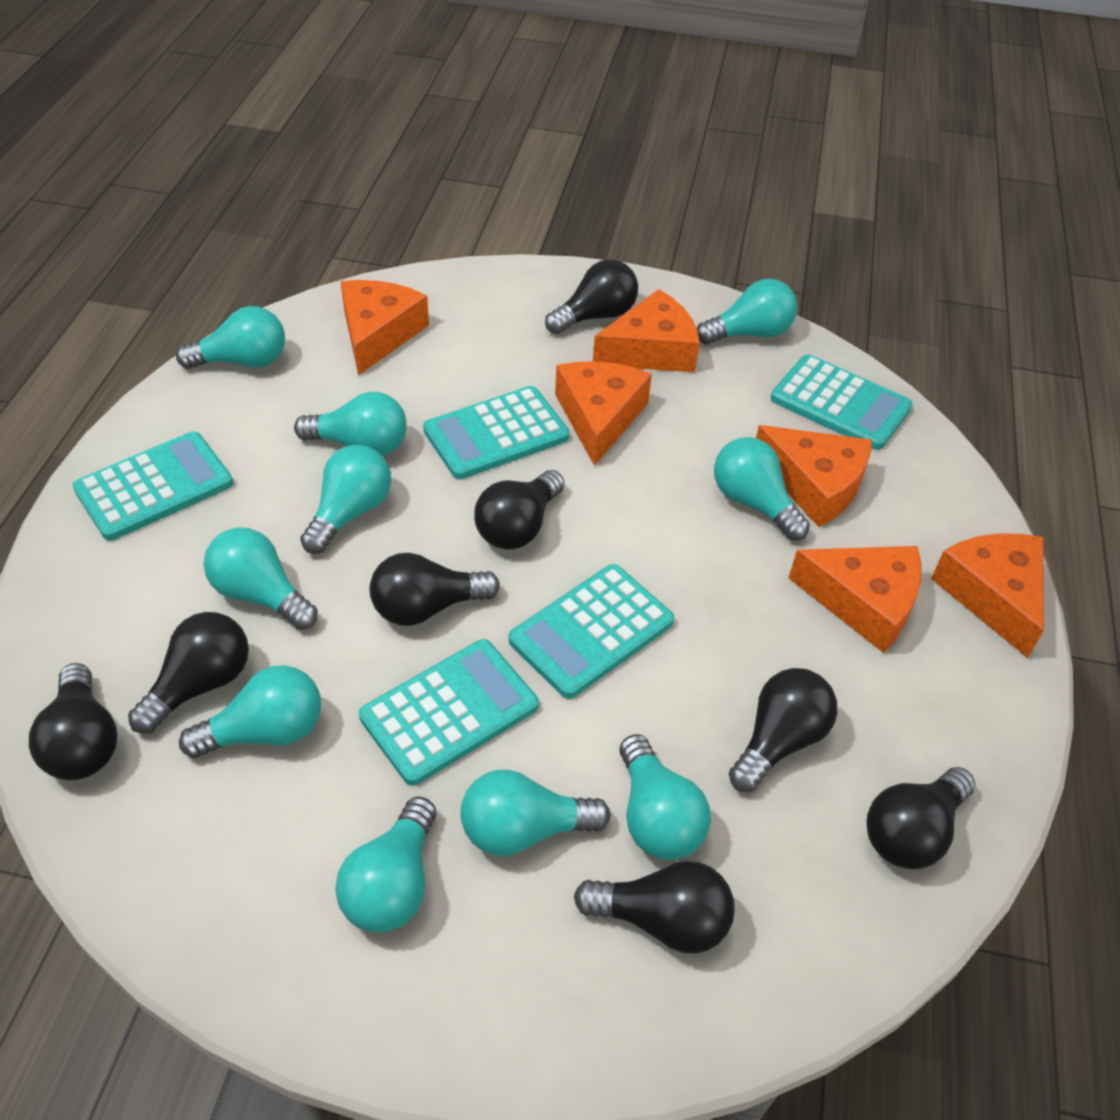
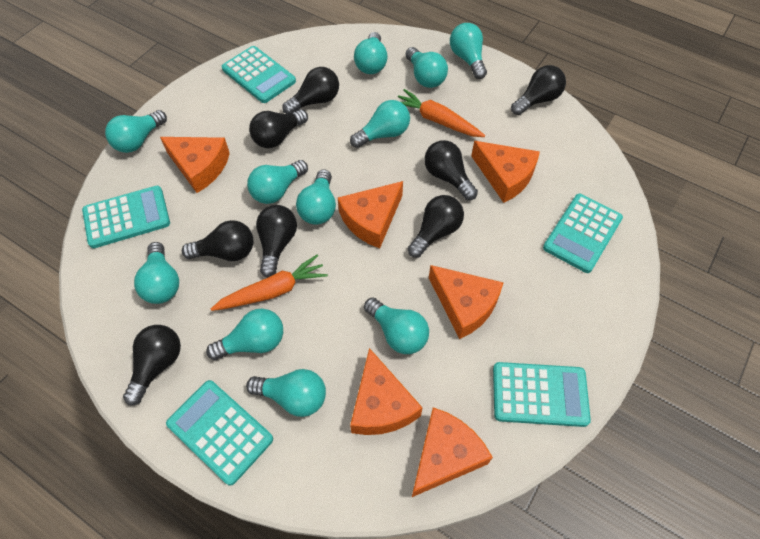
orange carrot: none = 0 -> [211,255,328,311] [398,89,485,137] = 2
turquoise light bulb: [176,306,285,369] [179,665,321,758] [203,527,318,630] [294,392,407,456] [300,445,391,554] [335,796,436,933] [461,770,611,856] [619,734,711,860] [697,279,797,345] [714,437,810,540] = 10 -> [105,110,167,153] [134,242,179,304] [206,309,283,360] [246,369,326,417] [247,160,308,204] [296,169,336,225] [350,100,410,148] [354,32,388,74] [364,297,429,354] [405,47,448,88] [450,23,487,79] = 11

